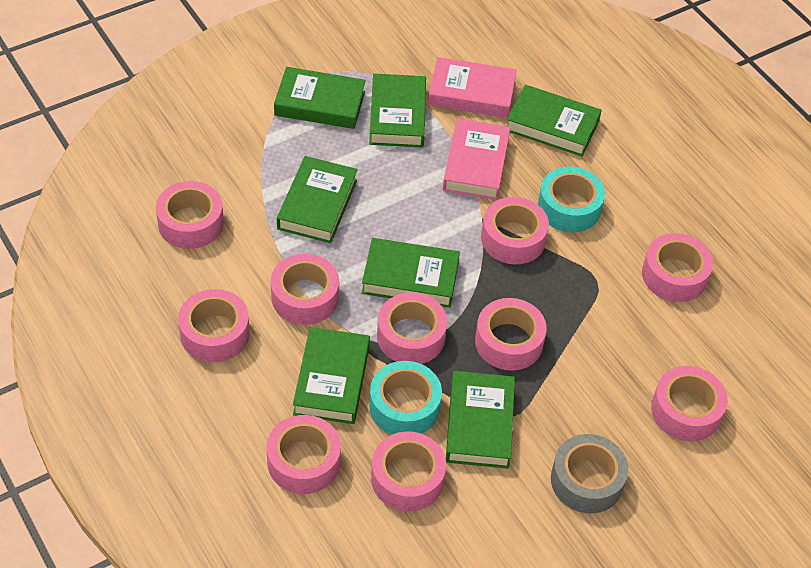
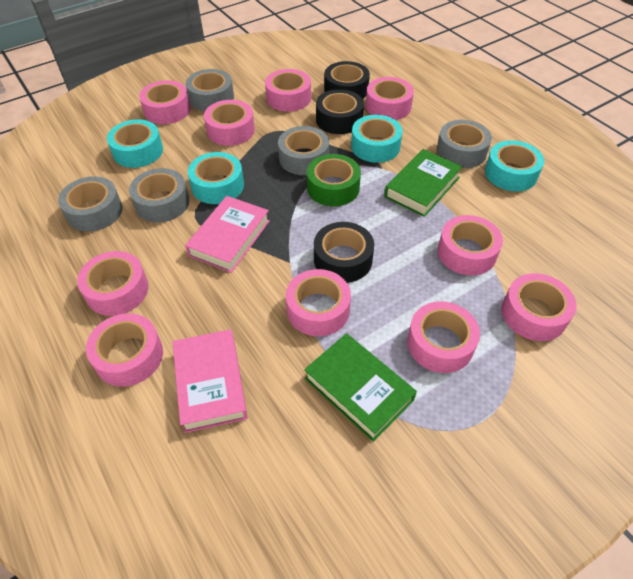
black tape: none = 0 -> [314,222,374,283] [316,89,364,134] [324,61,370,99] = 3
green book: [274,67,366,129] [277,156,358,243] [293,327,370,424] [362,238,460,308] [369,74,426,148] [446,371,515,469] [507,85,602,157] = 7 -> [304,333,417,442] [384,149,463,217] = 2
green tape: none = 0 -> [307,154,361,206] = 1
grey tape: [551,434,628,514] = 1 -> [58,176,123,232] [129,168,189,222] [186,69,234,111] [278,126,329,175] [437,120,492,168] = 5
turquoise tape: [369,361,442,434] [538,166,605,232] = 2 -> [107,119,163,168] [187,152,244,204] [351,115,403,163] [485,140,544,191] = 4

